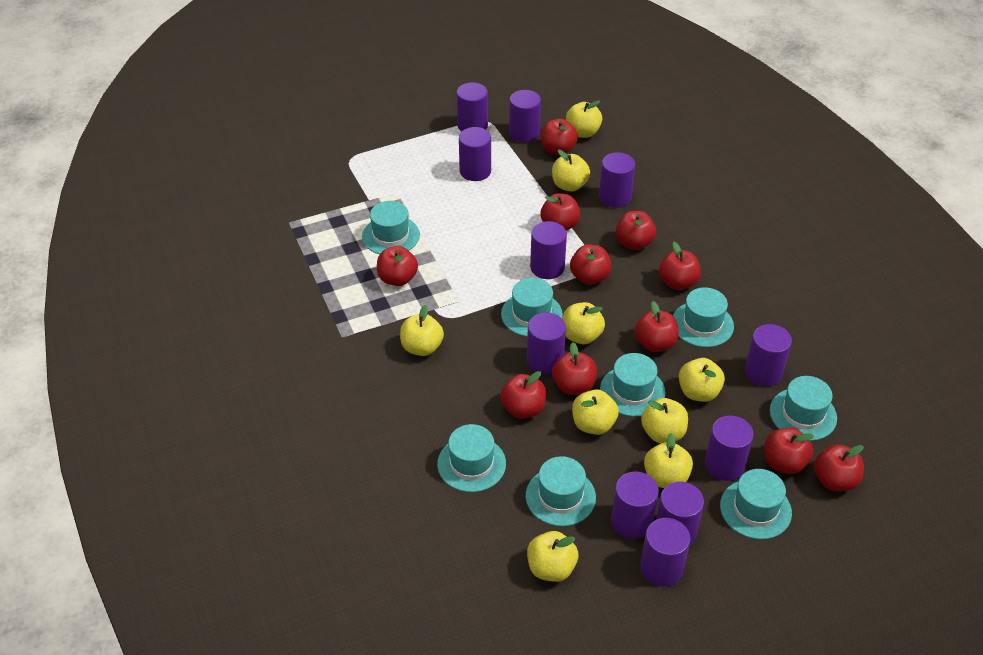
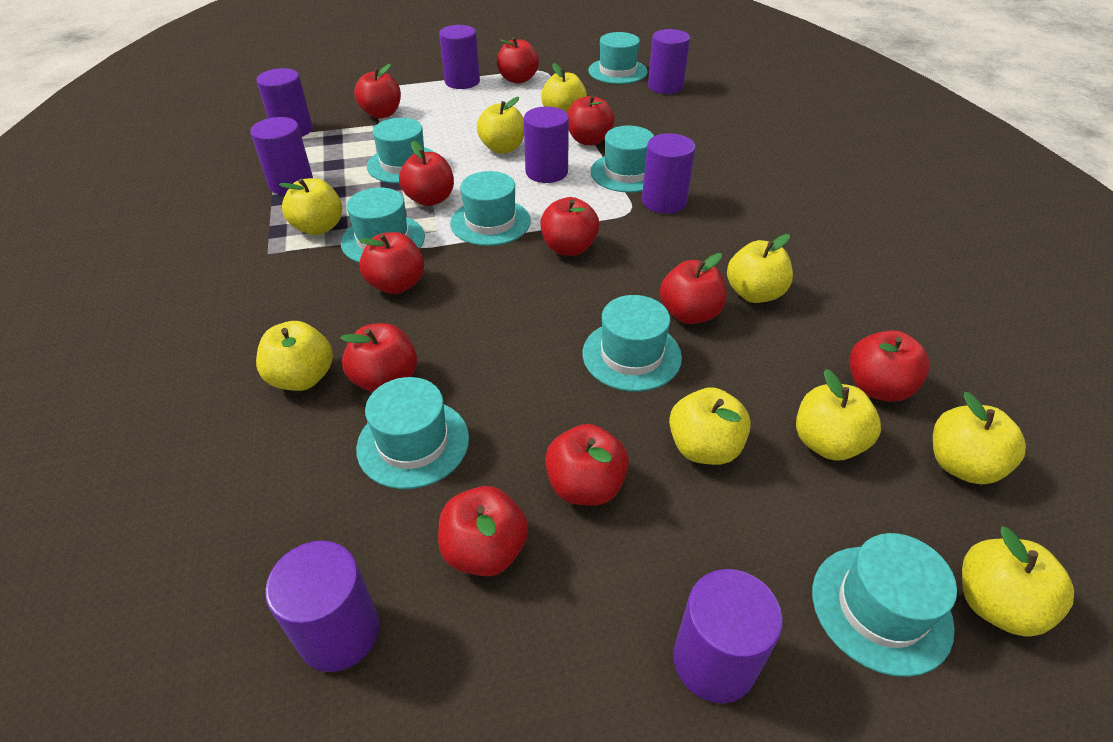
purple cylinder: [457,82,488,132] [459,127,491,181] [509,90,541,143] [527,313,566,374] [530,221,567,279] [599,152,635,208] [611,472,659,539] [640,518,690,587] [656,482,704,546] [705,415,754,481] [745,324,792,386] = 11 -> [250,117,313,195] [256,68,313,137] [265,541,379,672] [439,25,480,89] [524,107,569,183] [642,133,695,214] [648,29,690,94] [673,569,783,703] = 8

